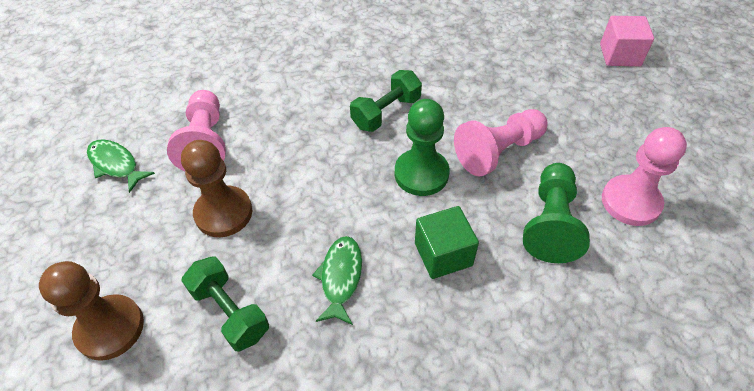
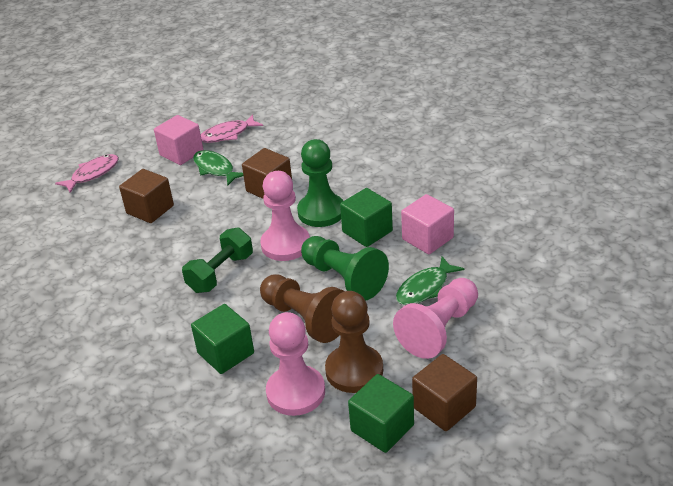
brown cube: none = 0 -> [119,169,174,223] [242,148,292,199] [412,354,477,431] = 3
green cube: [415,206,479,279] = 1 -> [191,304,254,374] [340,188,393,247] [348,374,414,453] = 3
green dumbbell: [181,257,269,352] [350,70,422,132] = 2 -> [182,227,253,293] = 1
pink cube: [600,16,654,66] = 1 -> [154,115,203,165] [401,194,454,254] = 2
pink fish: none = 0 -> [55,154,119,193] [201,114,263,143] = 2

